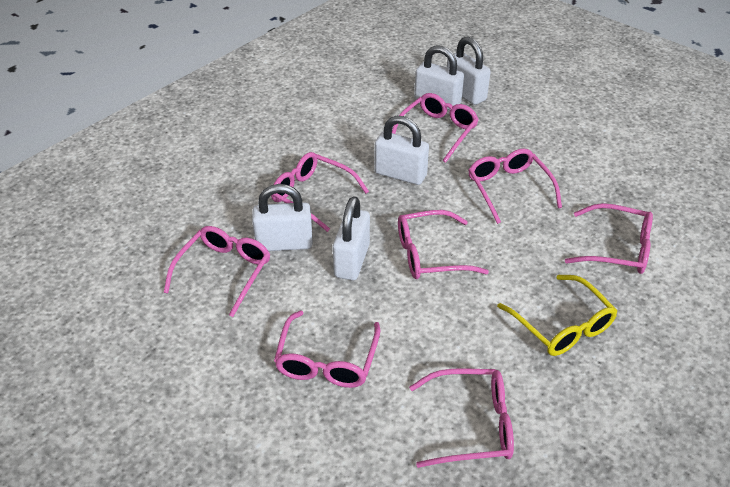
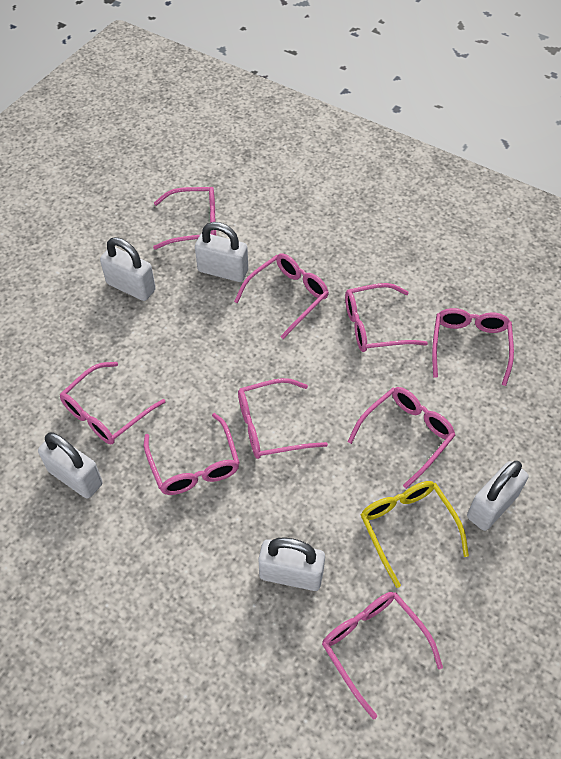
pink glasses: [164,226,270,317] [271,152,369,232] [274,310,380,388] [392,93,479,163] [398,210,489,279] [409,369,514,468] [468,149,562,224] [565,203,653,274] = 8 -> [60,362,165,445] [144,413,240,495] [153,187,216,249] [234,253,329,339] [238,378,328,459] [322,592,443,719] [345,283,428,352] [347,387,456,489] [432,308,514,386] = 9

